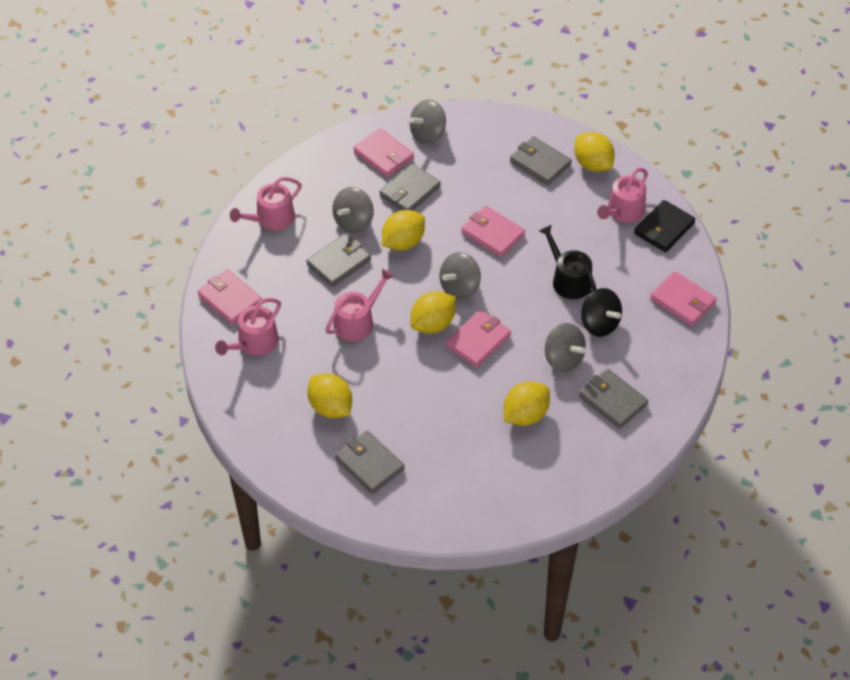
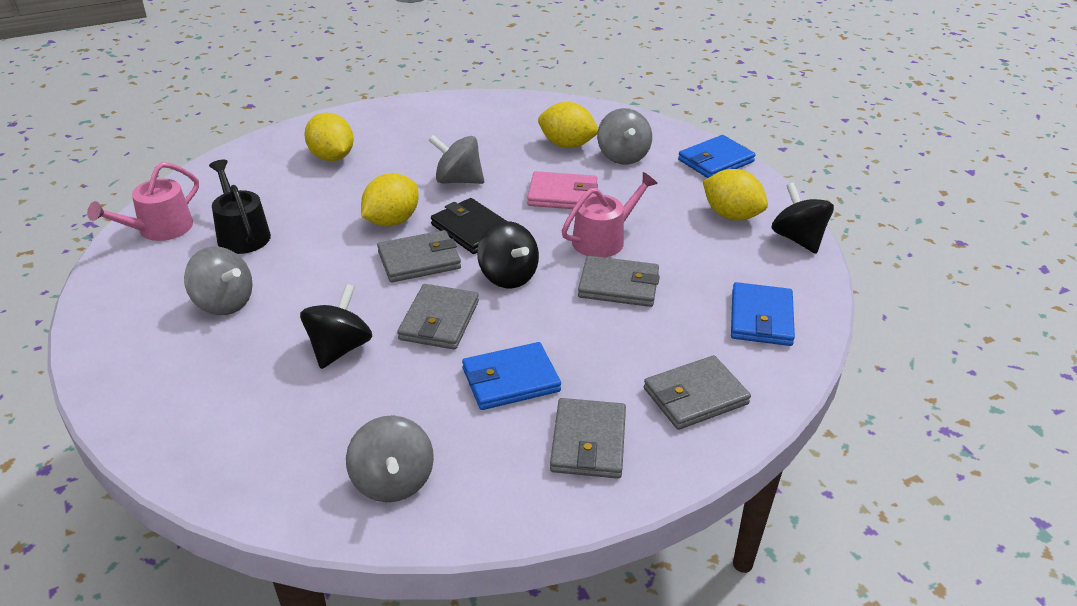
black spinning top: [581,288,622,337] = 1 -> [300,284,372,369] [477,221,539,288] [772,183,834,254] = 3
blue wallet: none = 0 -> [462,342,561,410] [678,135,756,178] [731,282,795,346] = 3
pink wallet: [198,269,262,325] [353,128,414,177] [445,310,511,368] [461,206,525,257] [650,271,717,326] = 5 -> [527,171,598,209] = 1
pink watering can: [215,298,281,356] [230,177,302,231] [325,269,394,341] [597,167,648,223] = 4 -> [87,162,199,241] [562,172,658,257] = 2
yellow lemon: [308,373,352,418] [382,210,425,250] [411,291,456,334] [504,382,550,426] [574,132,615,172] = 5 -> [304,113,354,161] [361,173,419,226] [538,102,598,148] [703,169,768,221] = 4

